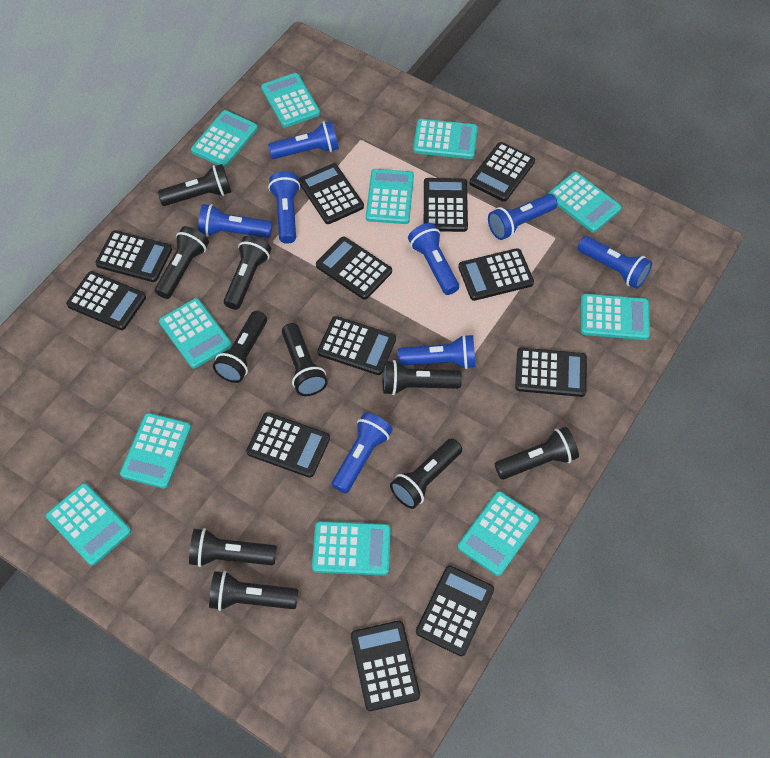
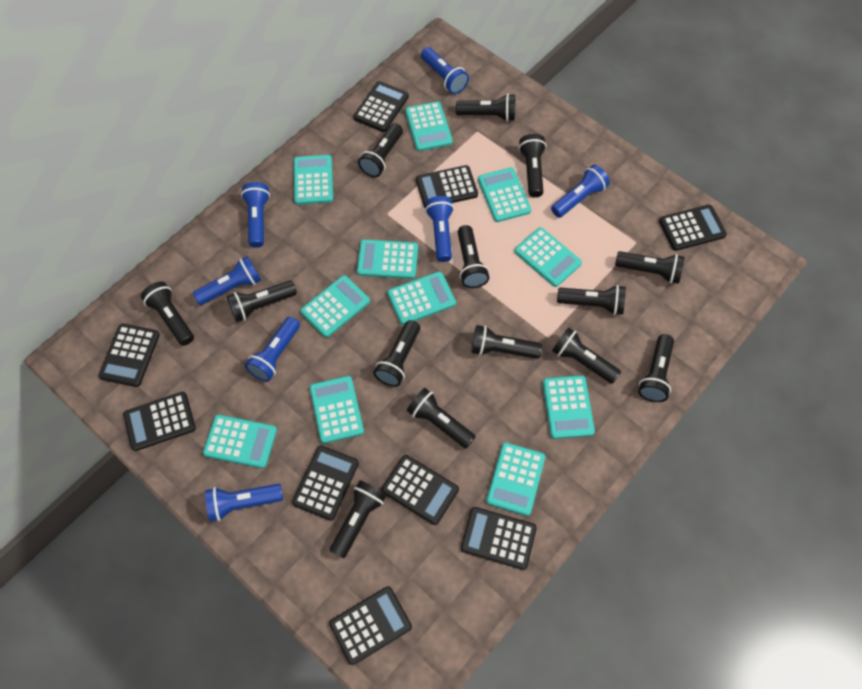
black calculator: [66,271,146,330] [95,230,172,282] [246,412,330,478] [299,163,364,224] [316,237,392,300] [317,316,396,375] [351,621,420,711] [416,566,494,656] [424,178,468,232] [458,248,534,301] [469,142,535,202] [515,348,587,397] = 12 -> [98,324,160,387] [123,392,196,451] [292,446,359,521] [329,586,412,665] [354,81,409,132] [382,455,459,525] [416,165,478,208] [461,507,537,570] [659,205,727,251] = 9
black flashlight: [155,226,209,299] [158,164,231,206] [189,528,277,567] [209,571,298,611] [213,311,267,383] [224,236,271,310] [282,323,328,396] [383,360,462,395] [390,438,462,509] [495,427,579,480] = 10 -> [141,281,194,346] [227,281,297,322] [330,480,387,558] [358,123,403,177] [373,320,420,387] [407,388,476,449] [456,94,515,122] [458,225,489,288] [471,325,542,359] [519,134,546,197] [552,327,621,384] [557,285,626,315] [615,251,685,284] [638,334,674,402] = 14
blue flashlight: [198,204,272,238] [268,121,339,159] [268,171,300,244] [332,412,393,494] [398,334,475,369] [408,223,459,295] [488,194,557,240] [578,236,652,289] = 8 -> [193,256,261,305] [205,484,283,521] [241,182,270,248] [245,317,300,382] [421,47,469,94] [425,196,454,262] [551,165,610,218] = 7

